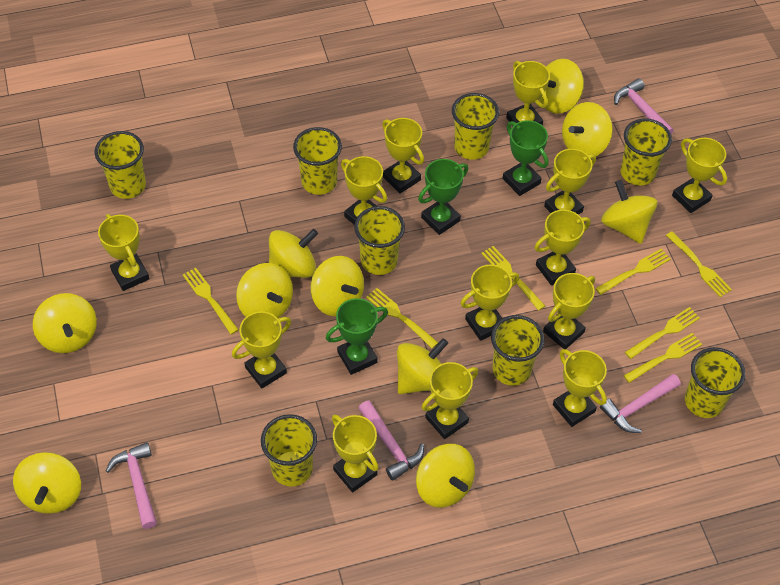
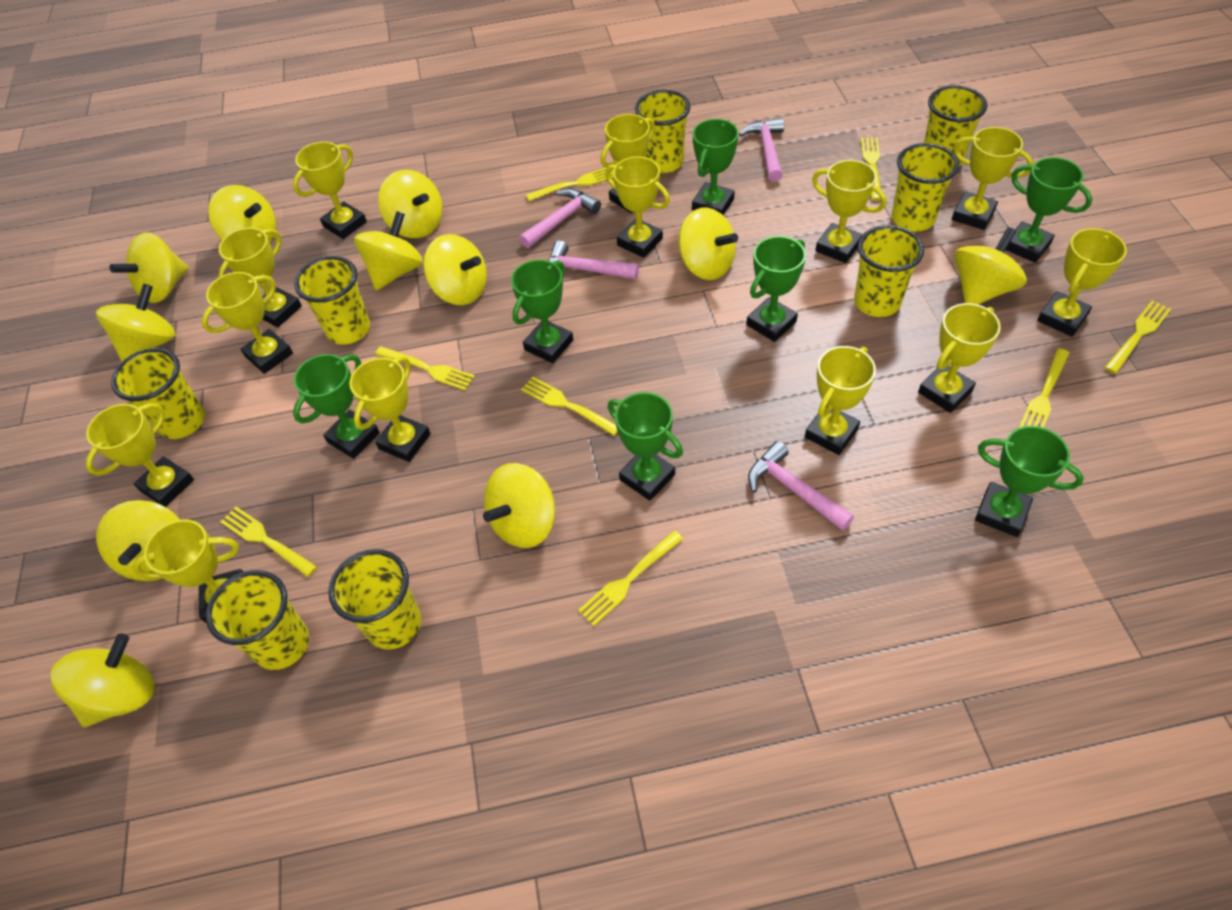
green trophy: [325,298,388,375] [418,159,468,235] [503,120,549,196] = 3 -> [293,354,380,459] [511,260,573,363] [608,392,683,501] [692,119,739,215] [746,236,806,342] [975,426,1084,537] [1006,157,1092,263] = 7
yellow fork: [183,268,239,335] [366,288,438,349] [481,246,545,311] [595,249,671,295] [623,333,702,383] [625,307,700,359] [666,231,732,297] = 7 -> [220,507,317,577] [375,346,475,391] [521,377,618,436] [526,168,613,201] [578,530,683,626] [861,137,881,201] [1019,348,1069,428] [1105,300,1171,374] = 8
yellow spinning top: [13,452,81,514] [33,293,97,353] [236,263,293,318] [269,229,318,278] [310,256,364,316] [397,338,448,394] [416,444,475,508] [539,59,584,114] [562,102,613,156] [601,180,657,244] = 10 -> [50,634,155,727] [96,284,176,362] [96,500,180,581] [109,232,188,303] [208,185,276,242] [354,211,423,290] [378,170,443,238] [423,234,487,305] [483,463,555,548] [678,207,738,280] [954,227,1027,305] = 11

